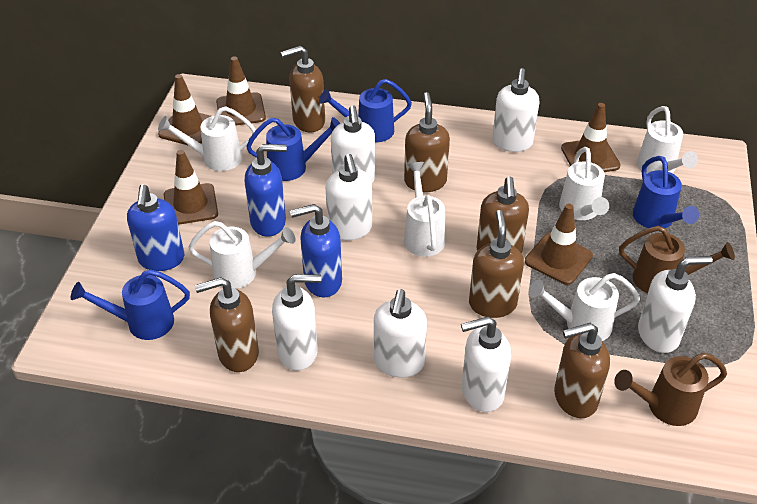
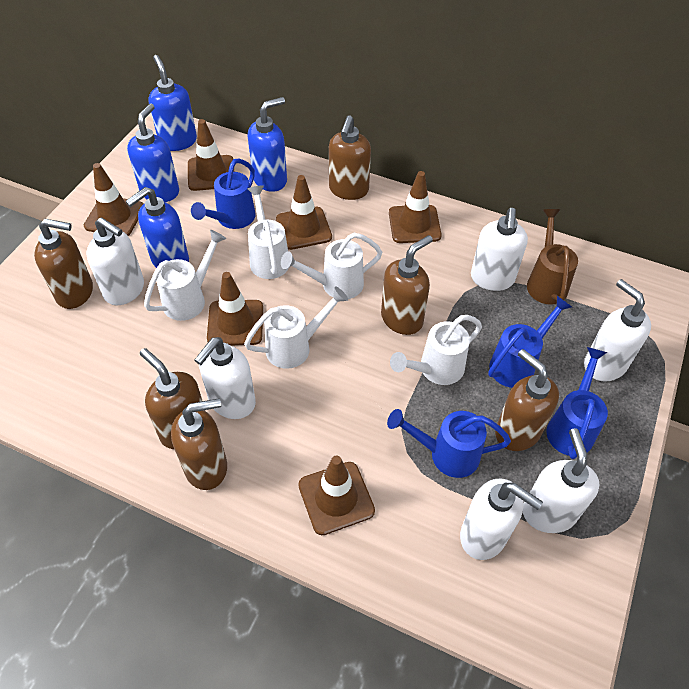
blue soap dispenser: [127,184,184,271] [244,144,287,237] [290,204,342,297] = 3 -> [125,187,189,268] [127,104,179,202] [148,55,197,151] [248,97,287,192] = 4
brown traffic cone: [158,74,211,146] [164,150,218,225] [216,56,266,125] [525,204,593,285] [561,103,621,172] = 5 -> [84,163,144,236] [188,119,234,191] [207,272,263,345] [276,175,332,250] [298,456,375,535] [389,171,442,243] = 6
brown watering can: [614,353,727,426] [619,226,735,293] = 2 -> [527,209,578,305] = 1
white soap dispenser: [272,274,321,370] [325,154,372,240] [331,105,375,183] [374,289,427,378] [461,317,511,412] [492,68,540,152] [638,256,713,353] = 7 -> [86,217,144,305] [194,337,256,419] [460,478,543,560] [471,208,528,291] [523,428,600,533] [584,279,651,381] = 6
white watering can: [158,106,256,171] [188,221,296,289] [404,162,445,257] [529,273,640,341] [559,147,610,220] [637,106,698,174] = 6 -> [144,230,226,321] [244,287,348,369] [247,186,289,279] [281,233,382,299] [390,315,482,385] = 5

